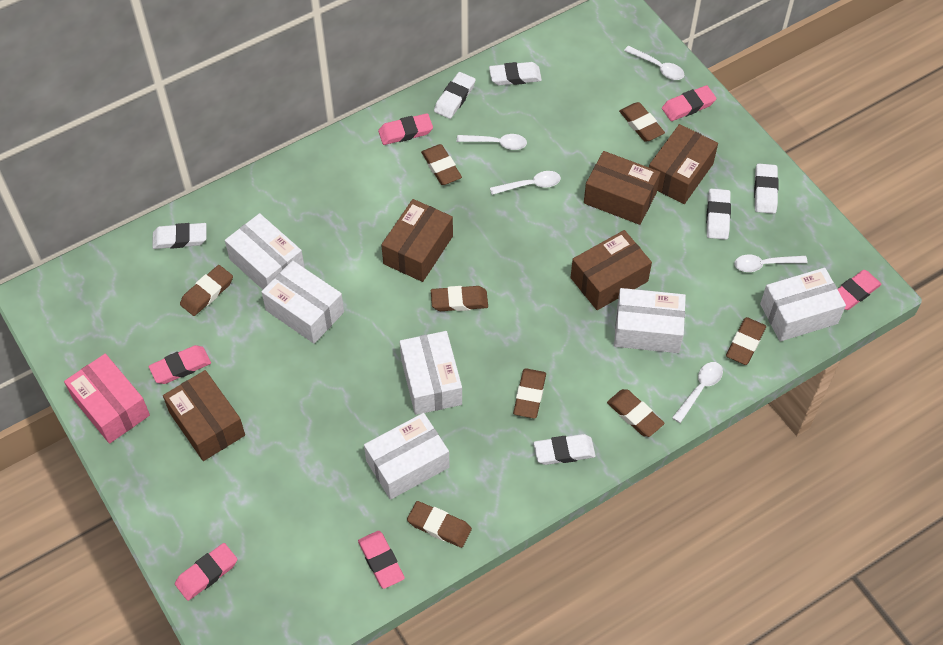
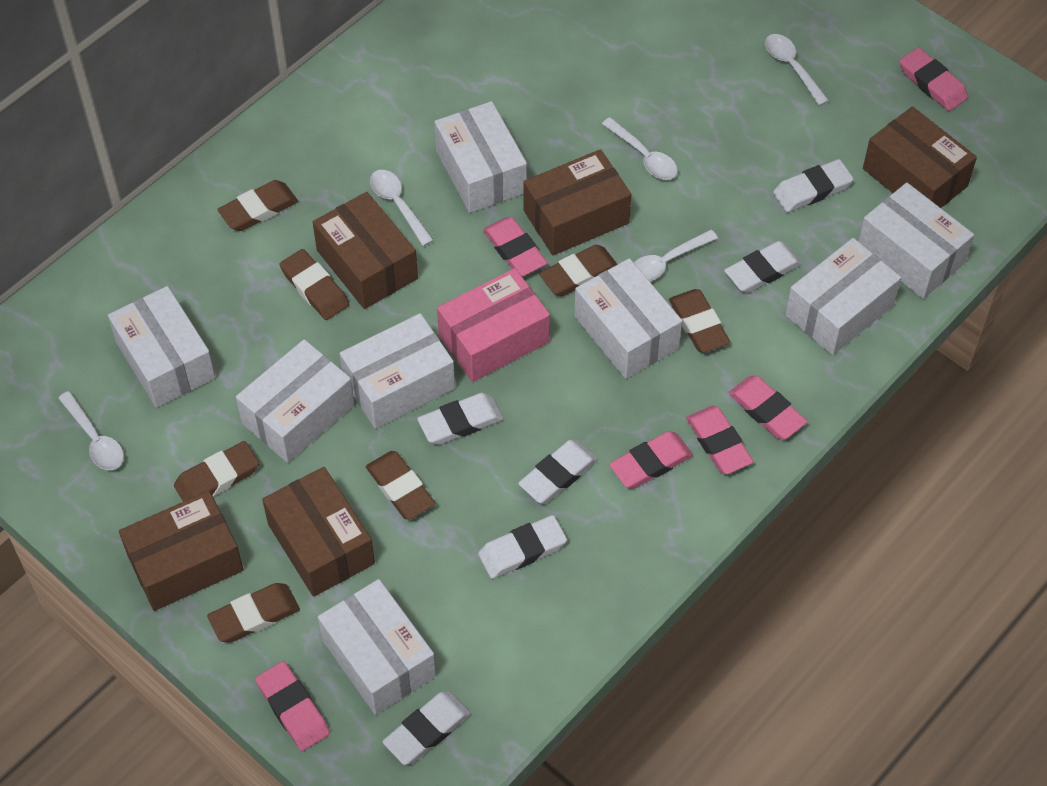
brown eraser: [180,265,233,316] [407,501,472,548] [421,144,462,185] [431,286,488,311] [513,368,546,419] [607,389,665,437] [619,102,665,142] [726,317,766,365] = 8 -> [174,441,259,502] [207,583,300,642] [217,180,298,231] [280,249,349,320] [366,451,435,520] [539,245,618,296] [669,289,730,353] = 7
white box: [225,213,305,290] [261,260,344,343] [364,413,450,500] [400,331,462,415] [614,288,686,353] [760,268,846,341] = 6 -> [108,286,216,408] [236,339,355,463] [318,579,436,715] [340,313,455,429] [434,101,527,213] [574,258,682,379] [785,238,901,355] [858,183,974,299] = 8

